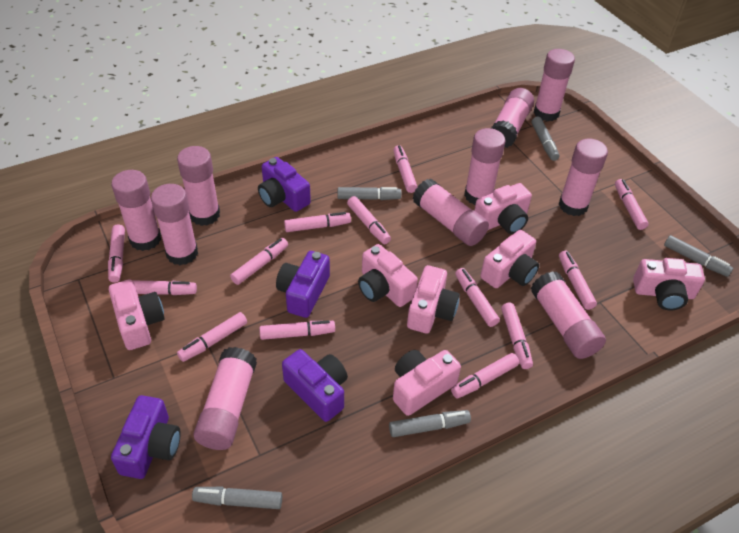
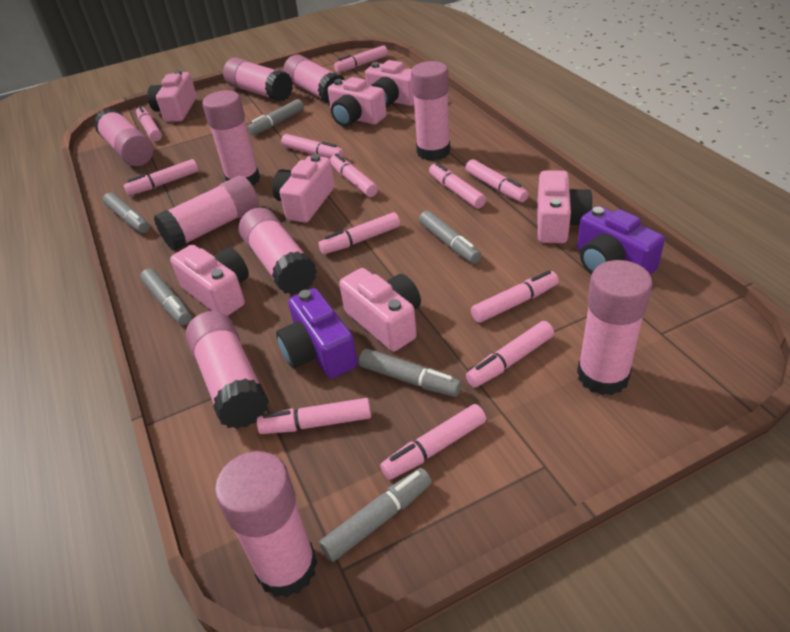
grey marker: [192,487,282,509] [338,187,401,200] [389,410,471,437] [531,117,559,161] [664,235,733,277] = 5 -> [103,192,150,233] [140,269,192,325] [247,99,304,135] [319,468,432,562] [359,348,462,397] [419,210,482,264] = 6
pink marker: [108,224,125,283] [132,280,197,295] [177,312,247,362] [230,238,288,285] [259,320,335,340] [284,212,351,232] [347,196,391,244] [393,145,418,193] [451,353,519,398] [455,268,500,327] [501,303,533,369] [559,251,597,310] [615,179,649,230] = 13 -> [124,159,198,195] [136,105,162,141] [257,398,371,434] [281,134,344,158] [318,212,400,254] [330,153,378,197] [334,45,388,72] [380,404,486,480] [429,162,486,209] [465,159,529,202] [466,321,554,388] [471,270,559,323] = 12
purple camera: [111,395,181,479] [258,157,311,212] [276,251,330,318] [282,349,348,422] = 4 -> [276,288,358,379] [577,206,665,275] = 2

